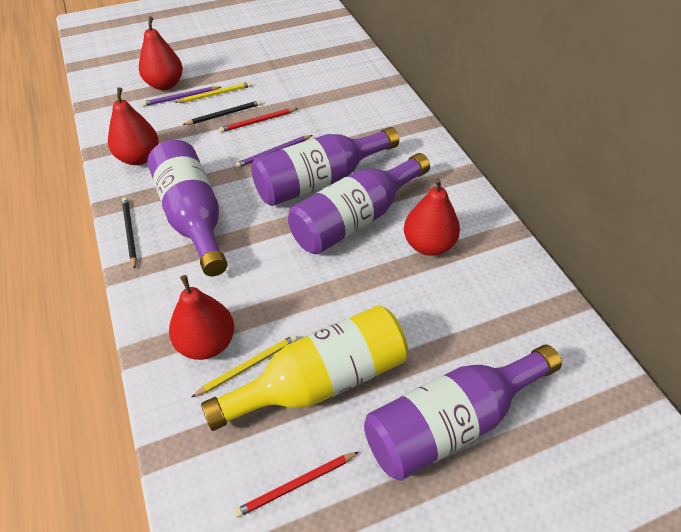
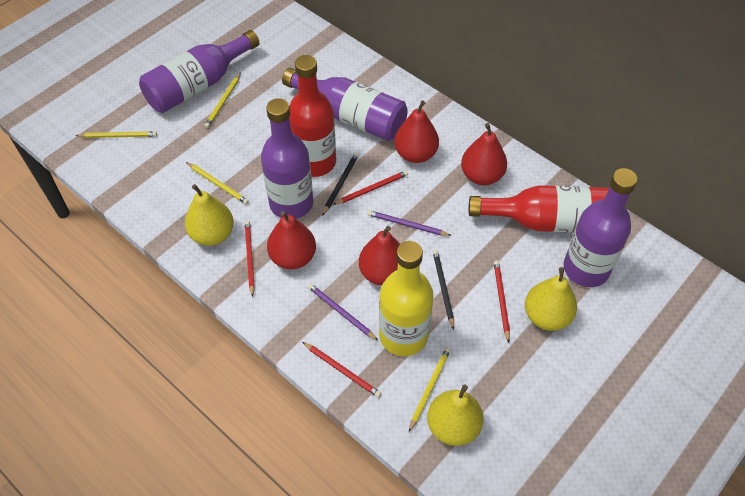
red bottle: none = 0 -> [289,55,336,177] [469,185,609,233] = 2
red pencil: [219,108,298,133] [234,452,359,518] = 2 -> [245,221,255,297] [303,342,381,398] [333,170,408,205] [494,260,510,343] = 4
yellow pear: none = 0 -> [185,184,234,246] [427,385,484,446] [525,267,577,331] = 3
yellow pencil: [174,82,252,103] [192,335,297,397] = 2 -> [75,131,157,138] [186,162,249,204] [204,73,241,128] [409,347,451,432] = 4

